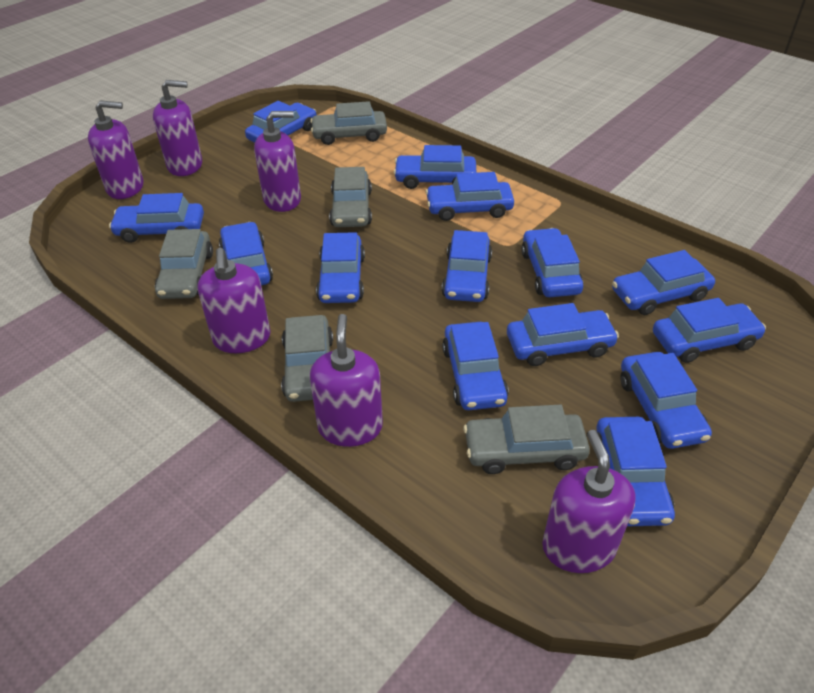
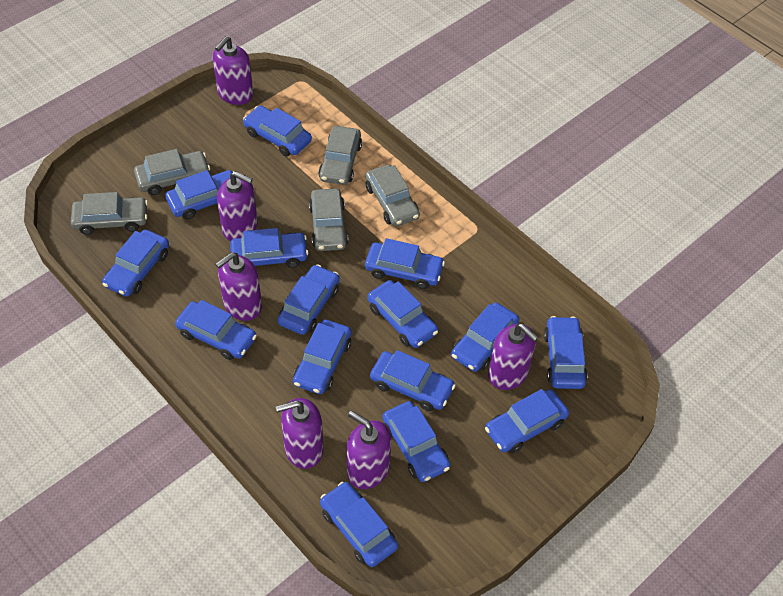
blue car: [109,193,204,243] [219,222,273,285] [245,101,316,143] [316,232,365,303] [394,145,476,189] [425,172,514,221] [442,230,492,302] [442,322,509,410] [507,303,619,366] [521,228,583,297] [596,417,675,526] [612,250,715,315] [620,352,712,449] [653,298,766,363] = 14 -> [102,230,169,297] [165,170,234,219] [175,300,257,360] [230,228,308,268] [243,106,312,157] [277,265,340,335] [293,319,351,394] [320,482,398,567] [365,238,445,289] [367,280,438,348] [370,350,456,411] [382,401,450,482] [451,302,519,372] [485,389,569,453] [544,316,587,389] = 15

